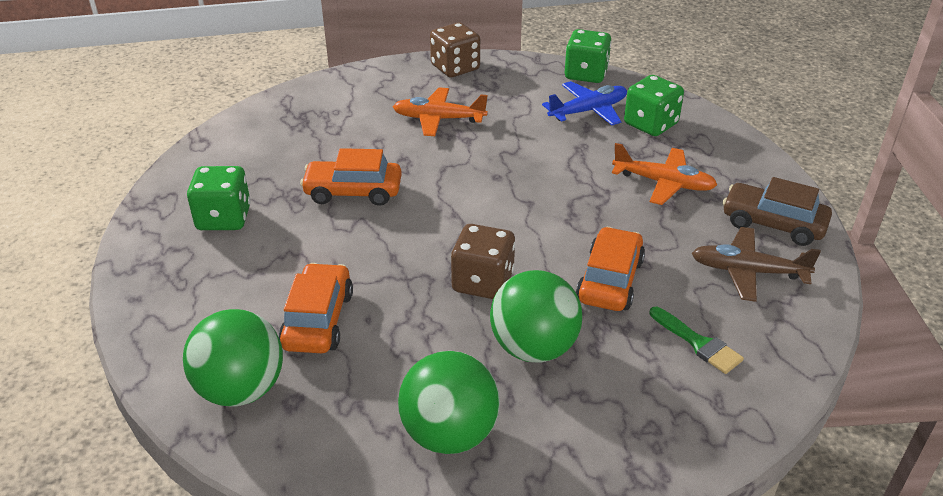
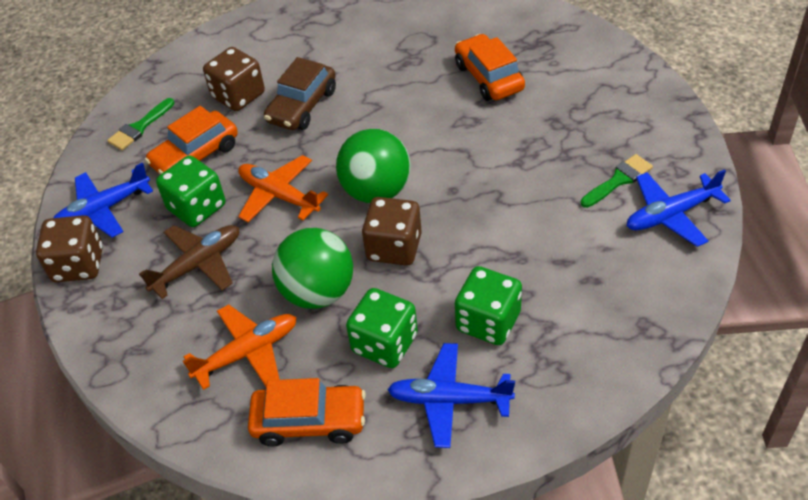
blue plane: [542,81,627,125] = 1 -> [53,162,153,238] [387,343,515,448] [627,169,731,247] = 3
brown dice: [430,23,480,77] [451,224,515,299] = 2 -> [36,215,103,282] [203,47,265,111] [362,197,422,266] = 3
green ball: [183,309,283,406] [398,351,500,454] [490,270,582,362] = 3 -> [272,228,353,309] [336,129,411,203] = 2
green brush: [649,307,744,374] = 1 -> [107,98,175,150] [581,154,653,208] = 2

